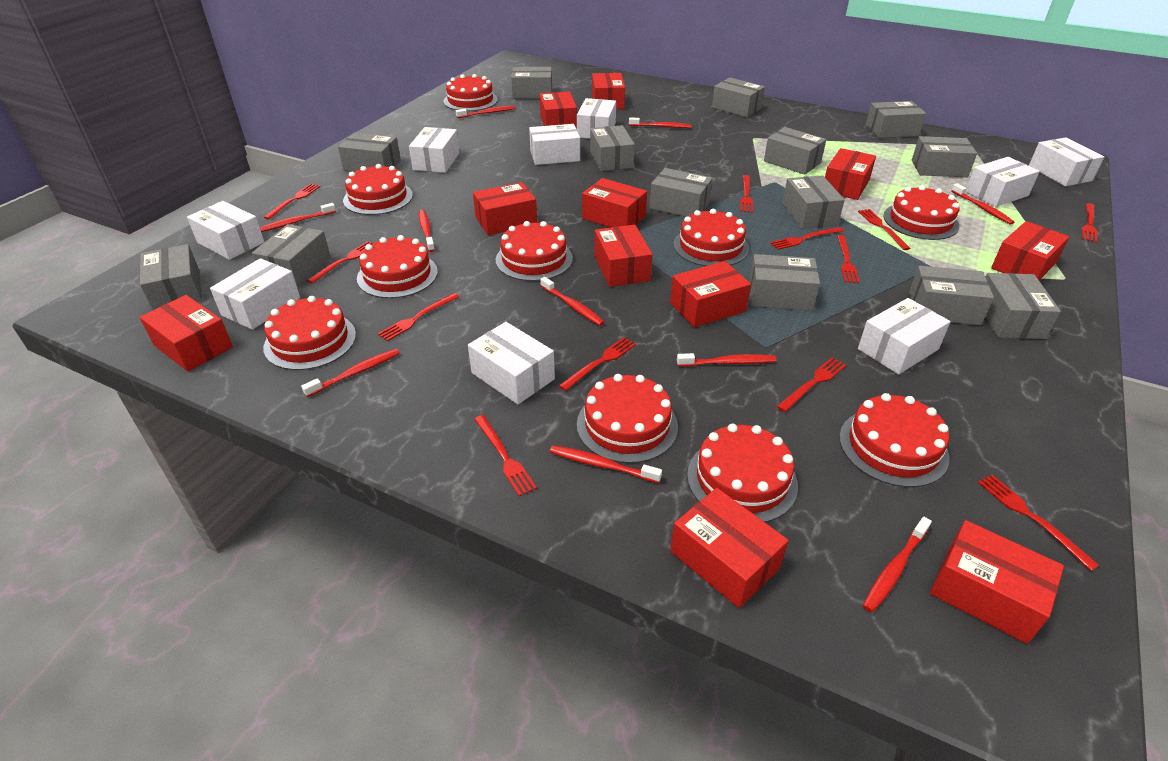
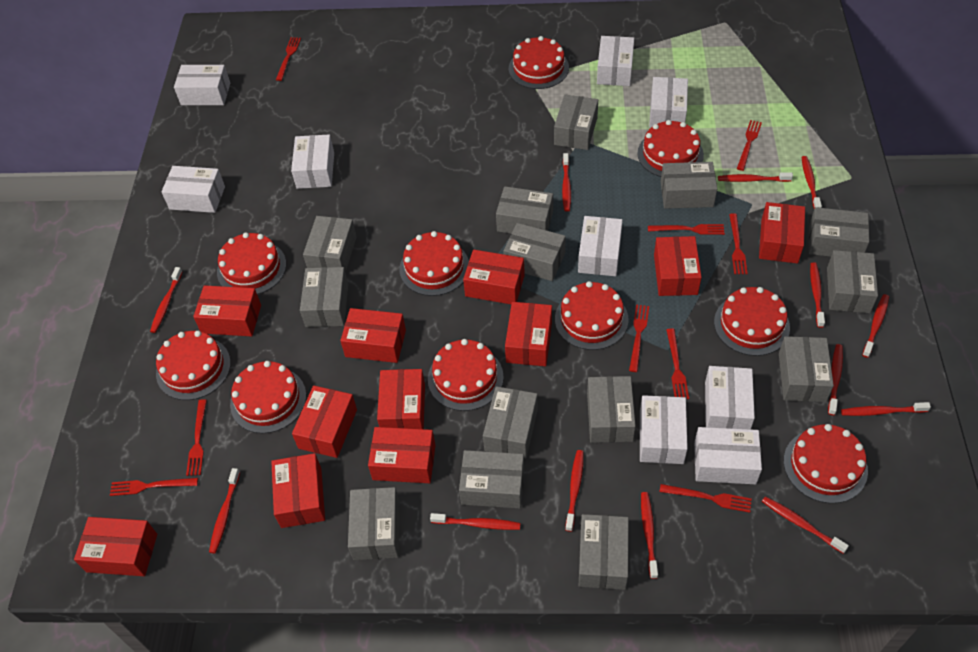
red fork: [264,184,320,219] [307,241,372,284] [378,293,459,341] [474,415,537,496] [559,337,636,391] [740,175,753,213] [770,227,844,250] [777,357,846,412] [837,235,860,283] [858,209,911,250] [978,475,1100,571] [1082,203,1097,242] = 12 -> [110,478,198,496] [186,399,207,476] [276,37,301,81] [629,305,649,372] [648,224,725,235] [659,484,752,513] [666,328,689,399] [729,213,748,274] [737,120,762,171] = 9
red toothbrush: [260,203,336,232] [301,349,400,397] [419,210,435,252] [456,106,515,118] [540,277,605,326] [550,445,662,483] [629,117,692,128] [677,353,776,366] [863,517,932,613] [951,183,1014,225] = 10 -> [150,267,182,333] [209,468,240,553] [430,513,521,530] [562,153,571,212] [565,450,584,532] [641,492,658,579] [718,172,793,182] [762,497,849,554] [802,156,822,208] [810,262,825,328] [828,344,843,415] [841,402,931,416] [862,294,889,358] = 13

